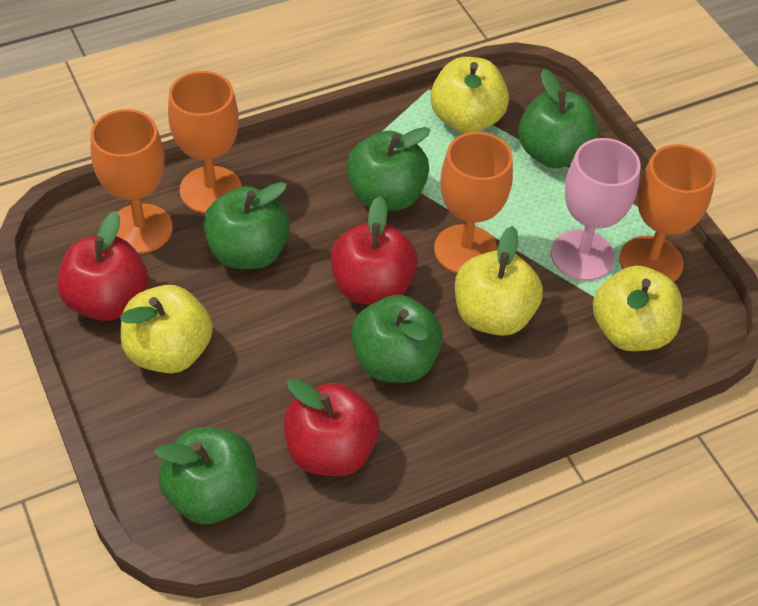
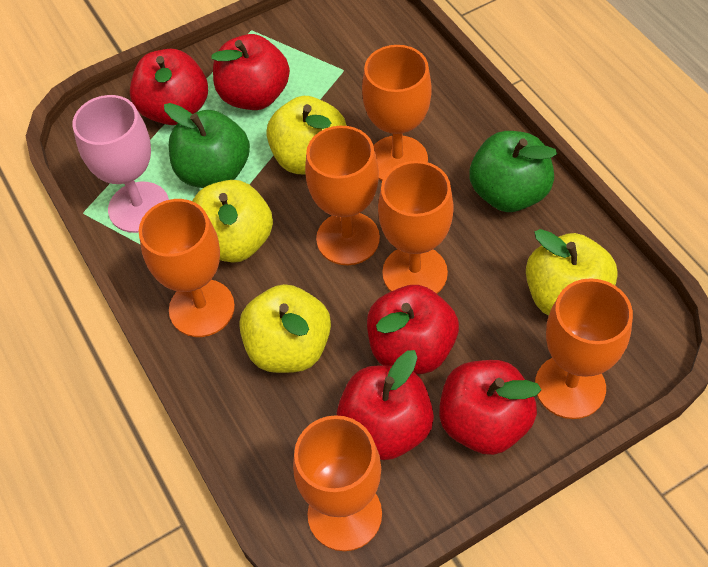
green apple: [154,427,258,524] [203,182,290,269] [347,127,431,211] [351,295,443,383] [518,69,599,168] = 5 -> [164,103,250,188] [470,131,557,212] = 2
orange goblet: [90,109,172,254] [168,71,242,214] [434,132,513,274] [620,144,716,282] = 4 -> [139,199,235,337] [293,415,382,551] [305,126,380,265] [362,45,432,181] [378,161,454,294] [535,278,633,419] = 6
red apple: [57,211,148,321] [284,379,380,476] [331,196,418,305] = 3 -> [130,49,208,125] [211,34,290,110] [337,350,434,460] [367,285,459,374] [439,360,542,455] = 5

